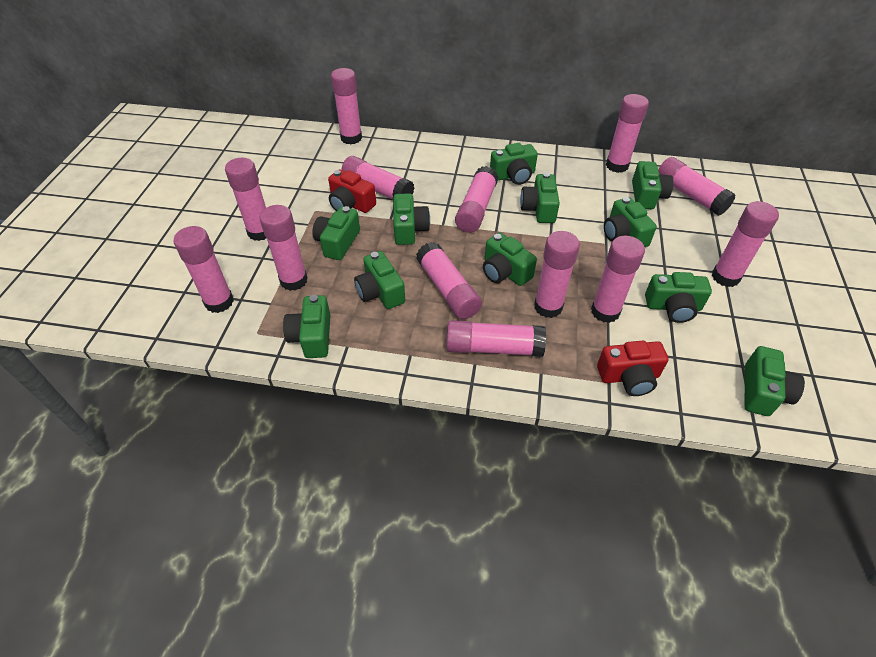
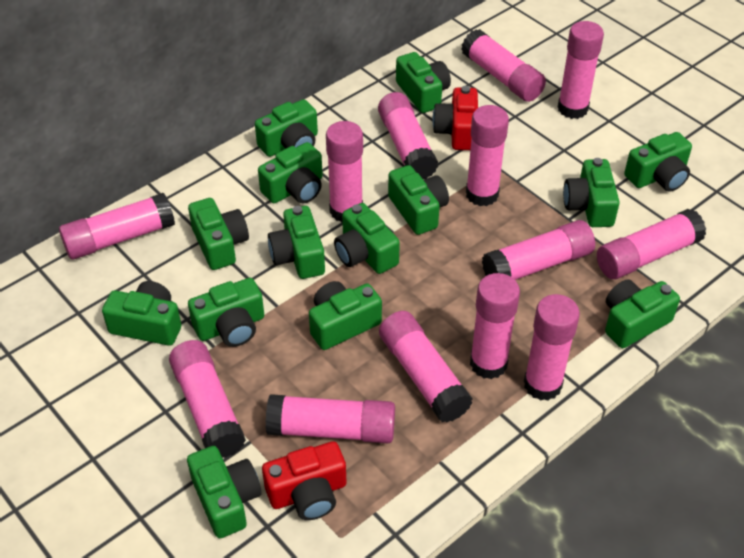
green camera: [283,295,330,358] [312,206,360,260] [354,251,405,309] [393,193,430,245] [483,233,537,286] [490,143,538,185] [520,172,560,223] [604,197,657,247] [632,161,674,209] [645,272,712,323] [744,346,805,416] = 11 -> [102,281,181,346] [187,446,262,538] [188,198,249,270] [188,278,264,347] [255,99,318,157] [258,142,323,204] [268,206,325,279] [309,281,382,350] [334,203,400,274] [388,165,449,235] [396,52,451,113] [563,158,620,227] [605,279,680,348] [624,132,692,192] = 14

